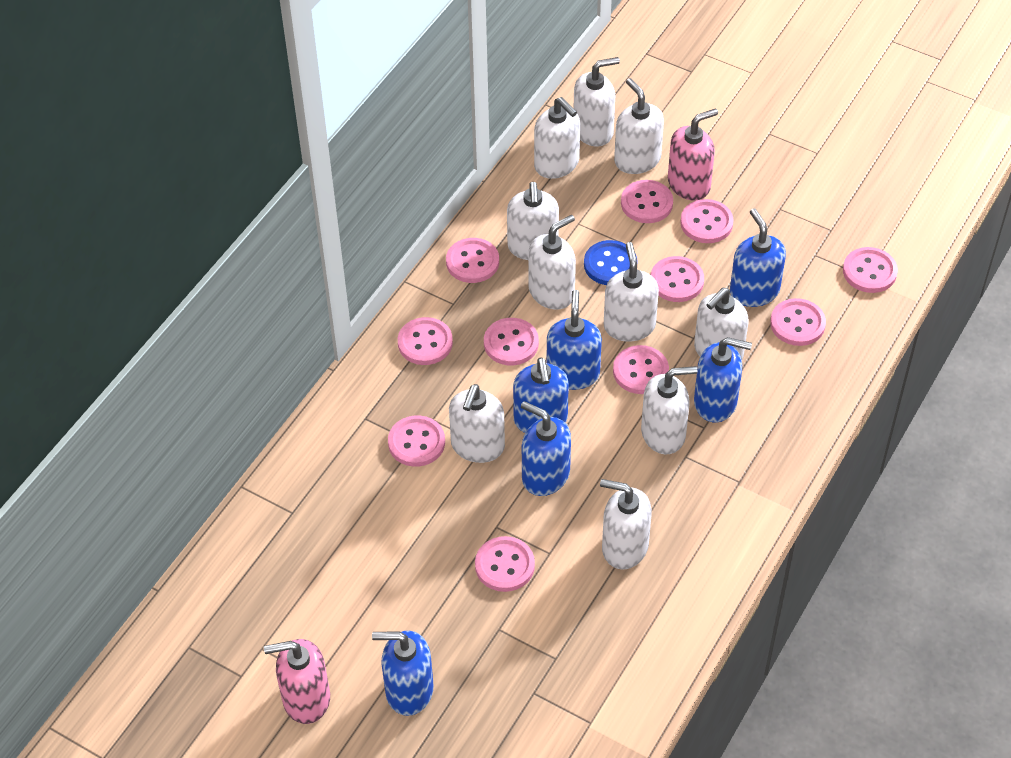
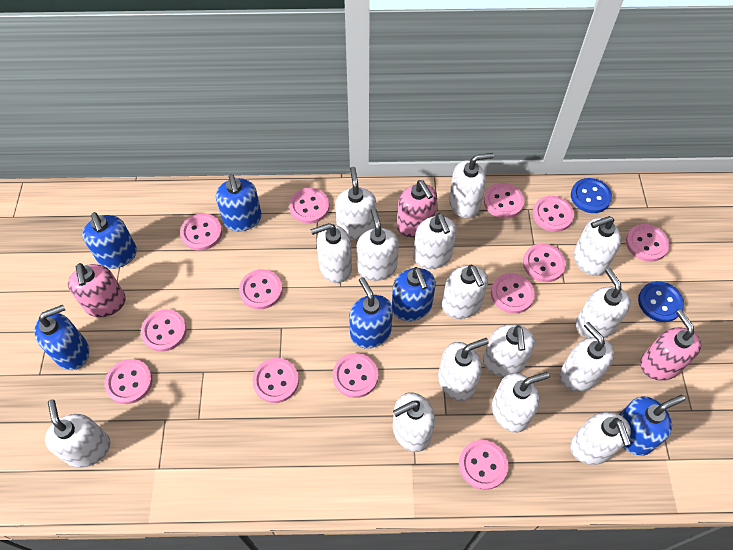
blue button: [584,240,638,285] = 1 -> [571,178,612,213] [638,281,684,322] = 2
pink button: [388,415,445,467] [398,317,453,365] [446,238,499,283] [475,536,535,592] [484,318,539,365] [613,345,669,394] [621,180,673,223] [651,256,704,302] [680,199,734,243] [770,298,826,346] [843,247,898,293] = 11 -> [104,359,153,404] [141,309,187,352] [180,213,222,251] [239,269,283,309] [252,358,299,403] [289,188,329,224] [333,353,378,398] [459,440,508,490] [484,183,524,219] [491,273,535,314] [523,243,566,282] [533,196,574,232] [626,224,670,262] = 13
pink soap dispenser: [264,639,330,724] [668,108,718,201] = 2 -> [68,263,126,317] [397,180,437,238] [640,310,701,381] = 3
white soap dispenser: [449,384,505,463] [507,182,559,260] [528,215,576,310] [534,97,580,179] [574,57,620,146] [600,479,652,569] [604,242,659,342] [614,78,664,174] [641,366,697,454] [694,288,748,360] = 10 -> [45,399,110,468] [310,223,352,283] [335,167,376,240] [357,208,399,281] [393,392,435,452] [413,213,457,269] [438,338,489,401] [442,265,488,319] [449,153,494,218] [483,324,535,377] [492,372,550,433] [560,322,614,392] [570,412,631,465] [574,216,621,276] [576,268,631,338] = 15

